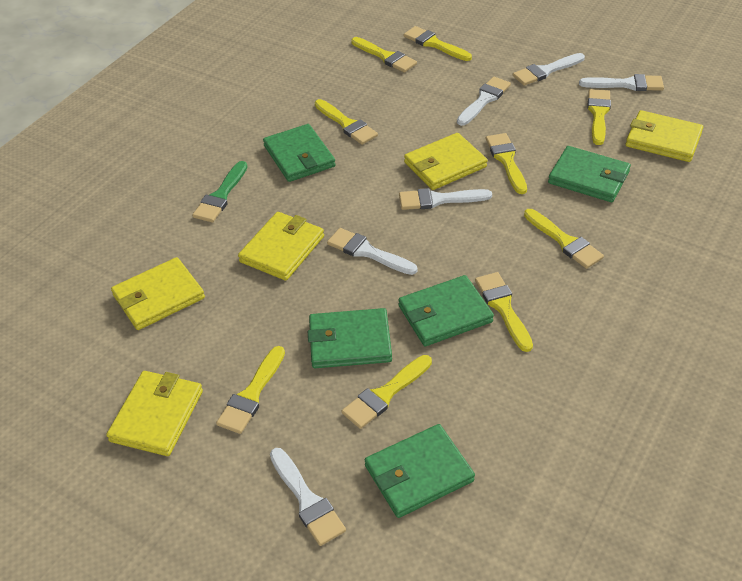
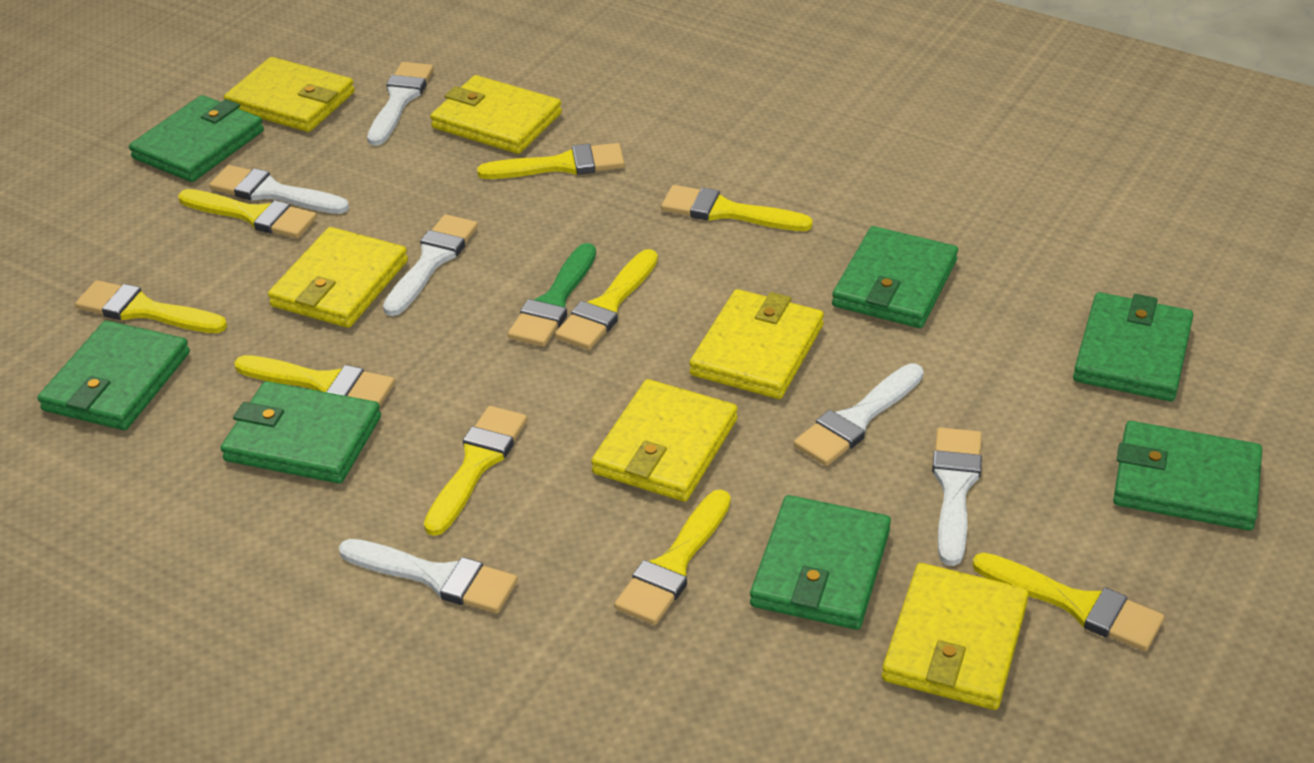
green wallet: [263,124,336,182] [308,308,392,368] [365,424,475,518] [398,275,494,346] [548,146,631,202] = 5 -> [37,321,190,430] [129,95,264,182] [220,381,381,484] [750,495,891,630] [832,226,958,328] [1073,292,1193,401] [1113,421,1262,531] = 7
yellow wallet: [106,371,203,456] [111,257,205,330] [238,212,324,281] [404,133,487,190] [626,110,703,162] = 5 -> [224,57,355,132] [268,227,408,328] [430,75,562,154] [591,379,738,502] [689,289,824,399] [882,563,1029,710] = 6

